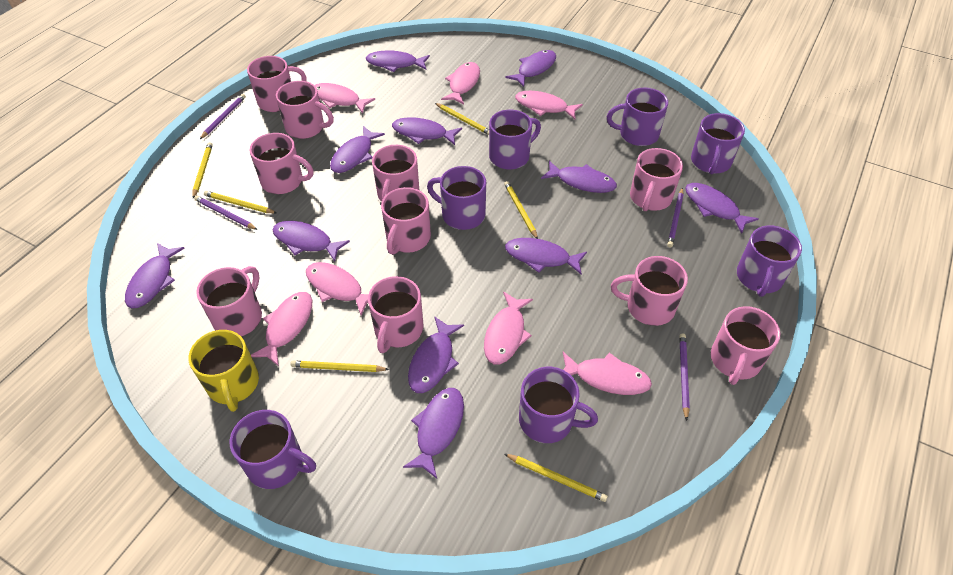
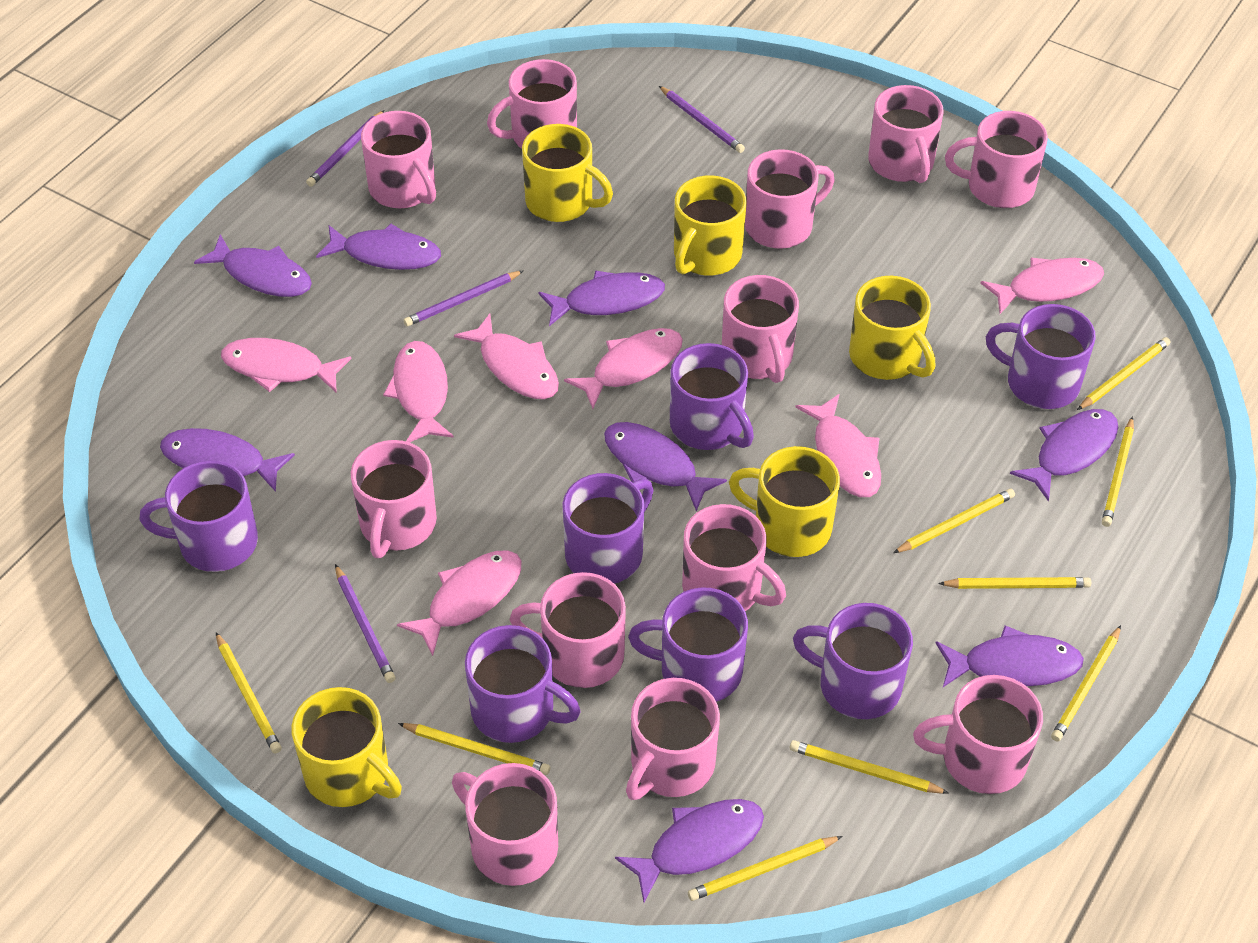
pink mug: [196,266,262,336] [247,56,307,112] [250,133,314,194] [276,81,334,139] [368,276,423,353] [372,145,419,202] [381,187,431,255] [611,256,688,326] [630,148,683,211] [710,306,780,385] = 10 -> [351,440,437,558] [361,111,436,208] [452,763,558,886] [487,59,577,149] [509,572,626,688] [626,678,720,800] [682,504,786,611] [722,275,799,383] [745,149,835,249] [868,85,944,183] [913,675,1043,794] [945,111,1048,208] = 12
purple fish: [125,243,185,308] [273,221,350,262] [330,126,385,173] [366,50,430,72] [392,117,462,145] [403,388,464,479] [408,316,464,393] [505,50,556,87] [505,238,587,275] [541,161,617,193] [685,183,759,234] = 11 -> [160,428,295,492] [194,234,312,297] [316,224,441,270] [539,270,665,326] [604,422,727,511] [615,799,764,902] [936,626,1084,687] [1010,409,1118,501] = 8
yellow mug: [188,330,259,412] = 1 -> [291,687,402,807] [522,124,613,222] [674,175,747,276] [729,446,840,557] [849,276,935,380] = 5
yellow pencil: [192,142,213,198] [204,191,276,214] [290,361,389,372] [435,103,489,135] [504,181,538,239] [505,454,608,502] = 6 -> [216,632,282,754] [398,723,550,775] [688,836,842,901] [790,740,948,794] [893,489,1015,553] [938,577,1091,589] [1051,625,1121,742] [1077,337,1170,410] [1102,416,1134,527] = 9

